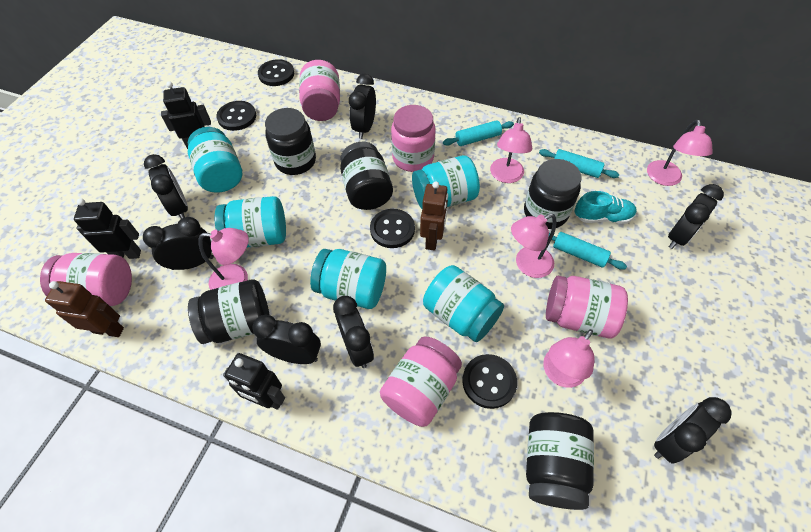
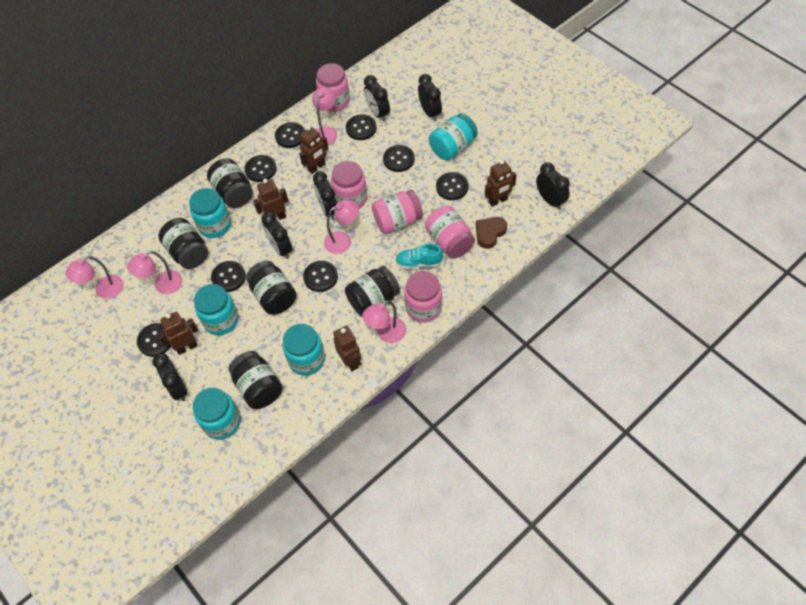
black button: [216,101,256,131] [258,59,294,86] [370,209,415,248] [462,354,517,409] = 4 -> [137,323,171,357] [211,261,246,292] [244,155,277,182] [275,122,305,148] [303,261,338,292] [346,114,377,140] [383,145,415,172] [436,172,469,200] = 8
black clock: [143,217,214,270] [144,154,188,219] [252,315,321,364] [333,296,374,368] [349,74,376,139] [654,397,732,464] [668,184,724,249] = 7 -> [152,353,187,401] [261,212,292,259] [313,171,337,220] [364,75,390,121] [418,74,442,121] [536,162,570,210] = 6
black robot: [74,198,141,259] [161,81,211,149] [223,353,285,410] = 3 -> none = 0
brown heart: none = 0 -> [476,217,507,249] = 1
brown robot: [45,281,124,337] [420,181,448,251] = 2 -> [158,312,198,355] [253,179,289,220] [299,126,329,174] [333,325,361,371] [485,160,517,207] = 5
turquoise rolling pin: [443,120,514,146] [539,149,620,178] [548,232,627,270] = 3 -> none = 0

